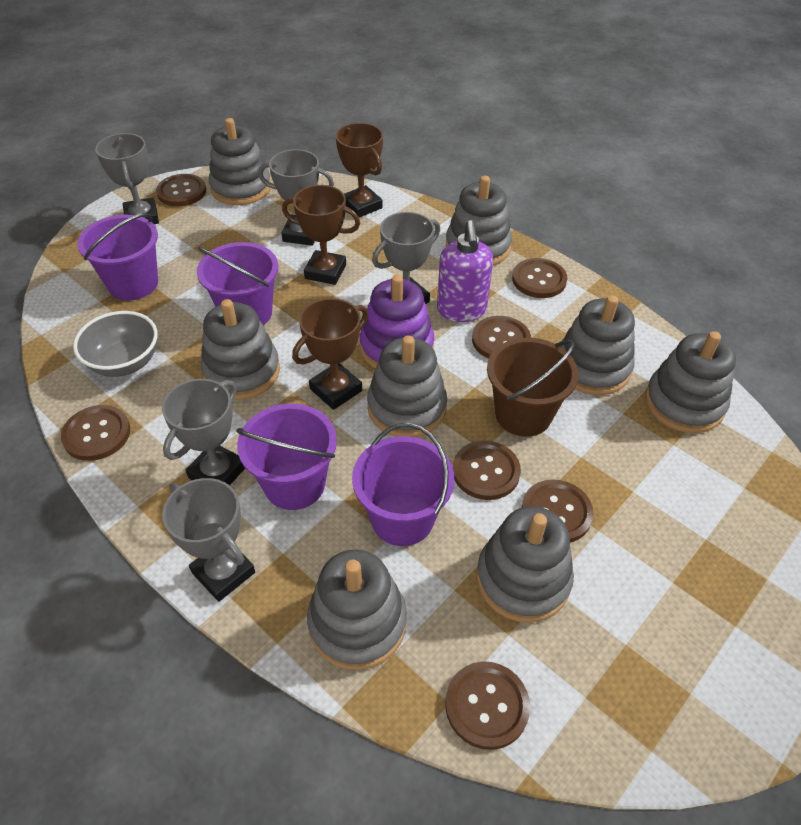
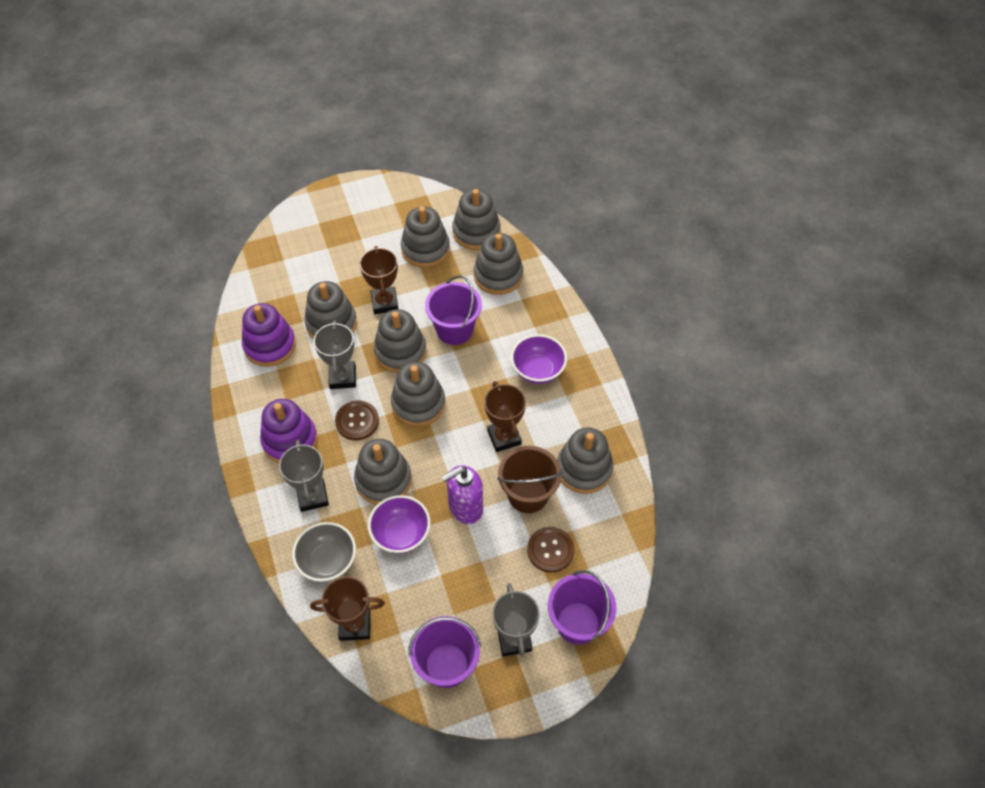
brown button: [61,405,130,461] [156,174,206,206] [445,662,530,750] [453,441,521,500] [472,316,531,359] [512,258,567,298] [521,479,594,543] = 7 -> [335,401,379,440] [527,527,574,573] = 2
grey trophy: [95,133,159,224] [162,379,245,485] [162,478,255,602] [258,149,334,246] [372,212,440,304] = 5 -> [279,440,329,512] [314,320,356,389] [492,583,540,656] = 3
purple bowl: none = 0 -> [368,495,430,554] [511,334,567,384] = 2
purple bucket: [77,213,158,300] [197,242,278,325] [236,403,337,510] [352,423,454,546] = 4 -> [409,616,481,688] [425,275,482,345] [548,570,616,645] = 3
purple stacking toy: [360,275,434,369] = 1 -> [242,303,296,367] [260,399,317,463] = 2

